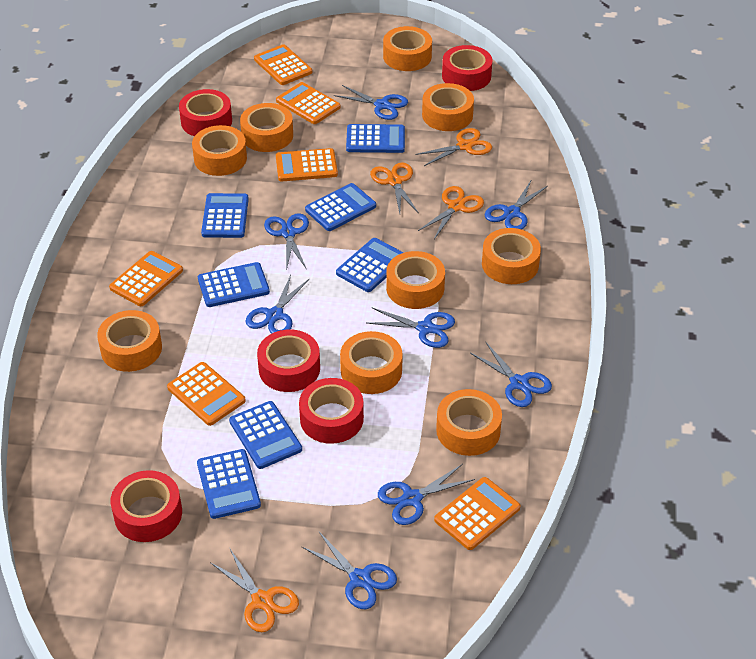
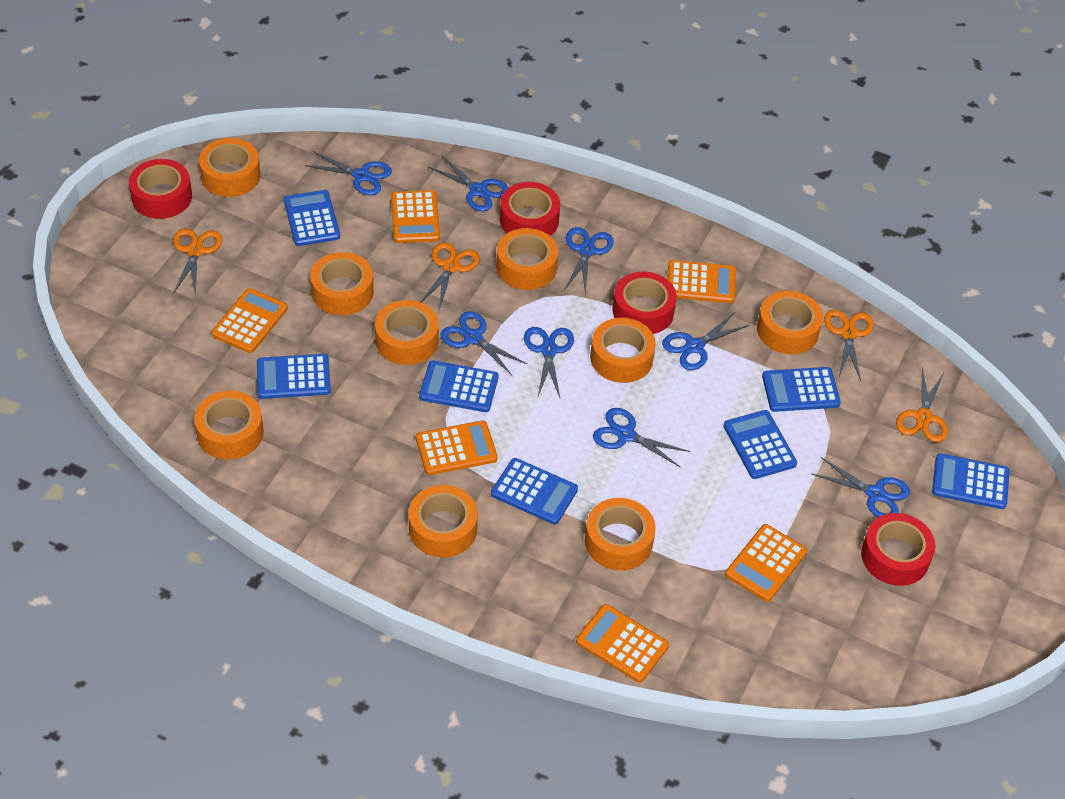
red tape: [110,470,182,542] [179,89,232,136] [257,330,320,392] [299,378,364,444] [442,45,492,91] = 5 -> [129,159,192,219] [500,182,560,236] [613,272,677,334] [861,513,935,586] = 4

